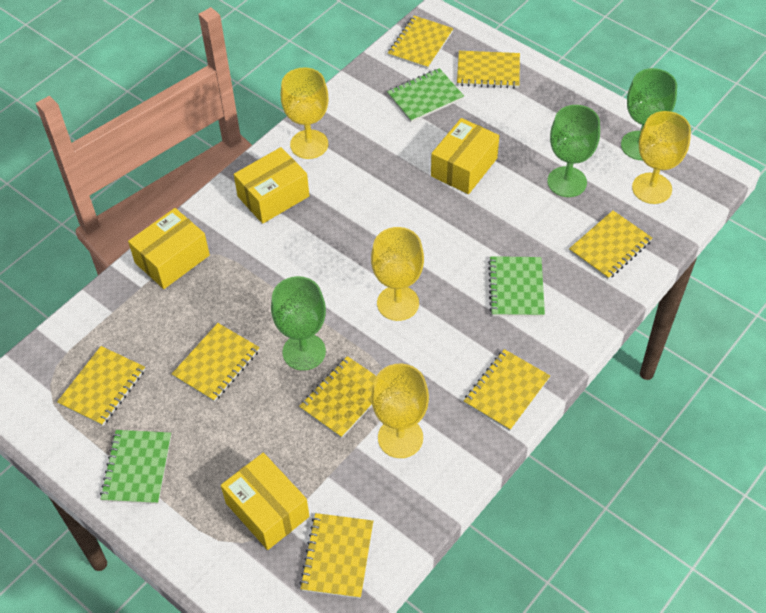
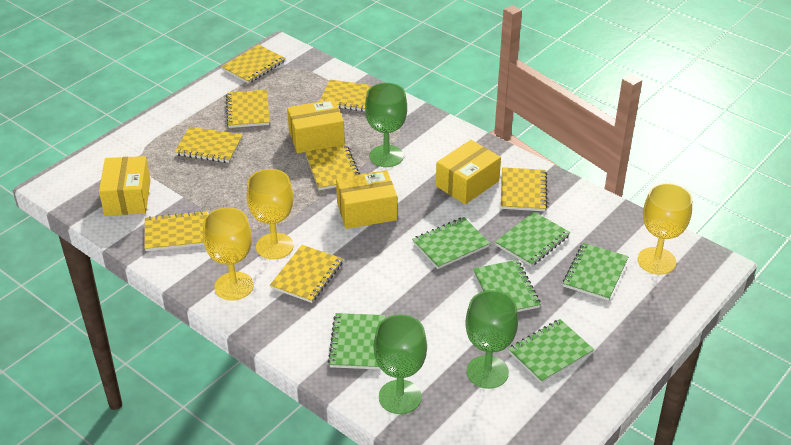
green notebook: [100,430,171,504] [387,68,464,122] [488,256,545,317] = 3 -> [328,313,385,369] [412,217,490,269] [473,260,541,312] [495,212,570,267] [508,319,594,383] [563,243,629,301] = 6
yellow goblet: [281,67,329,159] [371,227,424,321] [371,363,429,458] [632,111,691,204] = 4 -> [203,207,254,301] [246,169,294,260] [638,183,692,275] = 3

